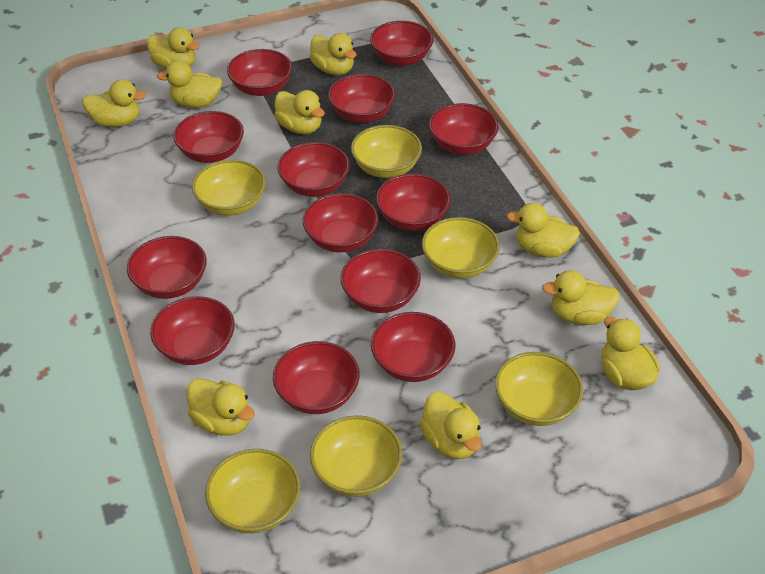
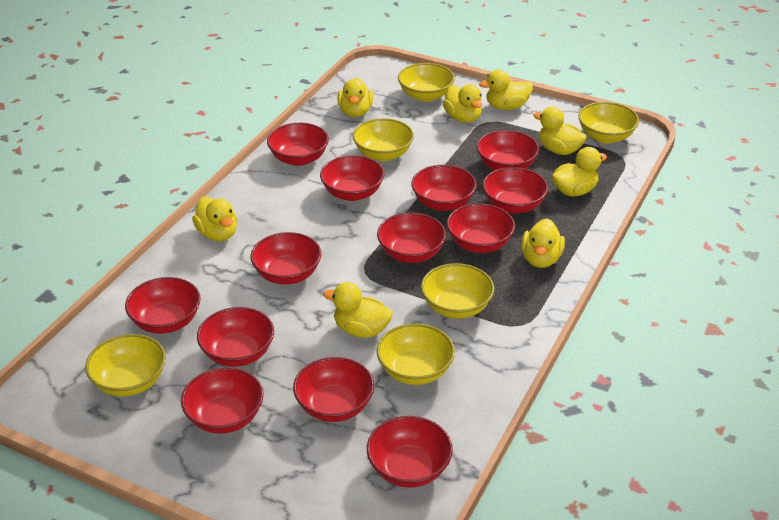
yellow duck: [82,79,146,127] [147,27,200,69] [157,61,222,108] [187,378,255,436] [274,90,325,134] [310,33,357,75] [420,392,482,459] [506,203,580,258] [542,270,620,325] [601,317,660,390] = 10 -> [192,196,237,241] [323,282,393,338] [337,78,373,117] [443,84,482,123] [479,70,533,110] [521,219,565,268] [533,107,587,155] [552,147,607,197] = 8

